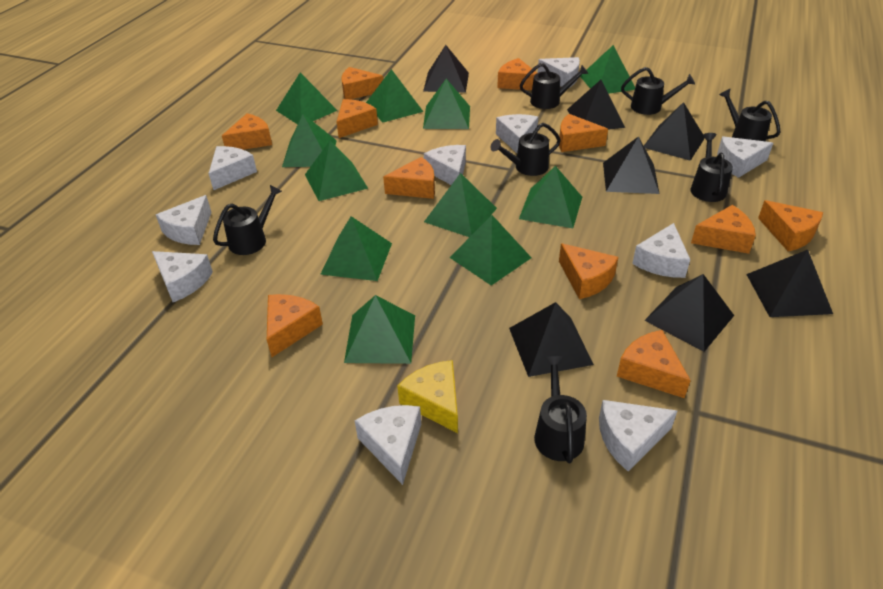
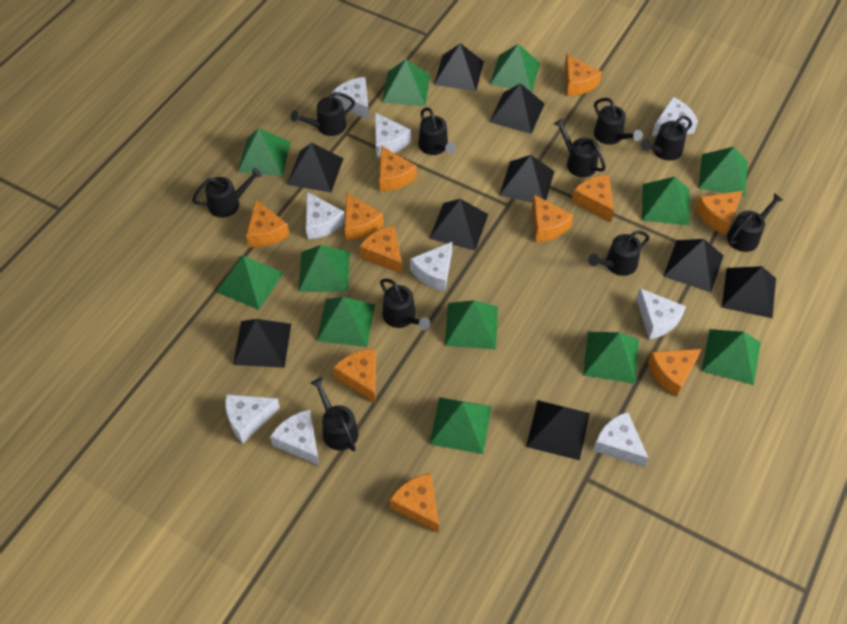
black pyramid: [423,45,469,93] [509,302,594,377] [567,80,625,130] [603,136,660,194] [644,102,705,161] [644,274,734,352] [746,250,833,317] = 7 -> [233,319,291,368] [287,143,344,193] [429,199,488,250] [434,43,484,91] [490,83,545,134] [499,155,555,203] [526,400,590,460] [664,239,724,292] [722,266,776,318] = 9
black watering can: [213,185,282,255] [491,123,561,176] [520,63,588,109] [534,356,587,463] [621,67,695,115] [690,133,733,202] [719,88,780,141] = 7 -> [192,167,262,218] [291,92,355,136] [310,378,359,452] [380,279,430,330] [418,107,456,155] [554,118,606,177] [588,231,650,276] [594,98,643,145] [641,116,692,161] [727,193,783,252] = 10
green pyramid: [276,73,338,124] [282,114,337,167] [305,141,368,201] [320,216,392,281] [344,295,415,364] [366,69,423,123] [423,79,470,129] [424,173,497,237] [449,215,532,285] [519,166,582,228] [580,45,635,94] = 11 -> [216,256,283,310] [238,128,291,176] [298,245,350,292] [317,297,375,347] [382,59,430,106] [429,397,492,454] [445,300,498,349] [490,44,540,92] [583,332,639,384] [642,177,690,226] [698,147,748,197] [702,329,761,385] = 12
white cheese: [152,251,213,302] [156,195,212,245] [208,146,257,190] [355,405,421,485] [424,145,466,185] [496,114,538,153] [538,57,580,88] [599,400,677,471] [632,223,691,278] [717,136,773,178] = 10 -> [225,394,280,443] [270,409,319,466] [306,192,345,239] [332,77,369,120] [375,112,411,157] [410,242,452,291] [593,412,648,467] [636,288,686,339] [652,97,698,136] = 9
yellow cheese: [397,360,458,433] = 1 -> none = 0

